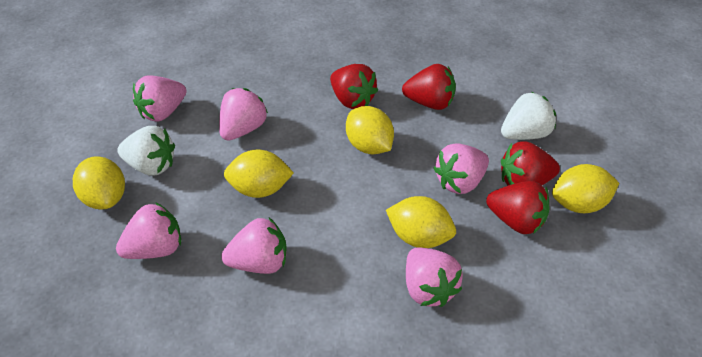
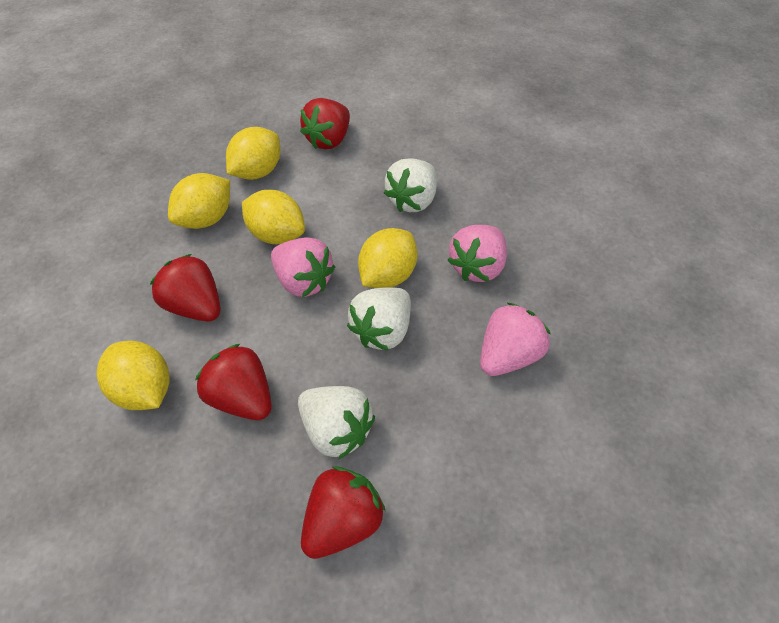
pink strawberry: [116,202,181,259] [133,76,187,122] [219,88,268,141] [221,218,287,274] [406,248,463,307] [434,143,489,194] = 6 -> [271,237,335,297] [448,225,507,282] [480,303,550,376] = 3
white strawberry: [117,126,175,176] [501,92,556,140] = 2 -> [298,386,375,460] [347,287,411,351] [384,158,437,212] = 3

